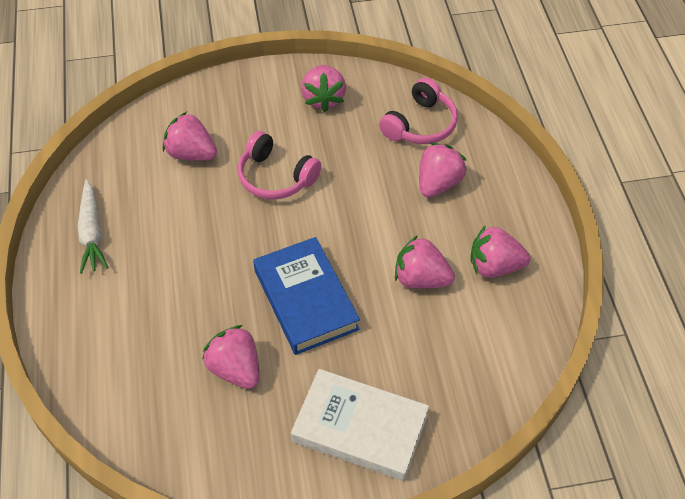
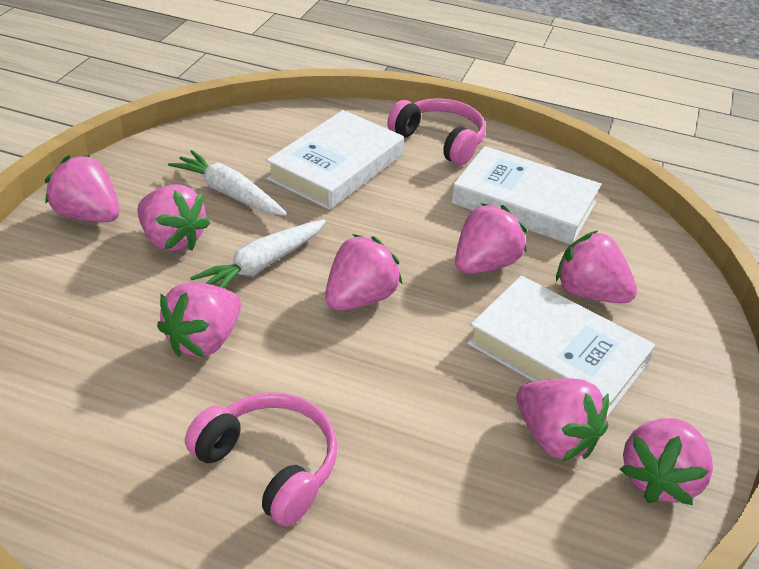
blue book: [253,237,360,355] = 1 -> none = 0
pink strawberry: [163,112,217,161] [202,325,260,389] [301,65,346,112] [395,235,455,288] [419,143,467,198] [471,225,530,278] = 6 -> [45,155,120,222] [137,184,210,251] [157,283,241,357] [325,234,402,311] [455,203,527,274] [517,379,609,462] [556,230,637,303] [620,418,713,505] = 8
white book: [291,369,429,481] = 1 -> [266,110,404,210] [451,146,601,245] [467,276,655,417] = 3
white carrot: [77,179,109,274] = 1 -> [168,150,287,216] [190,219,326,288] = 2

